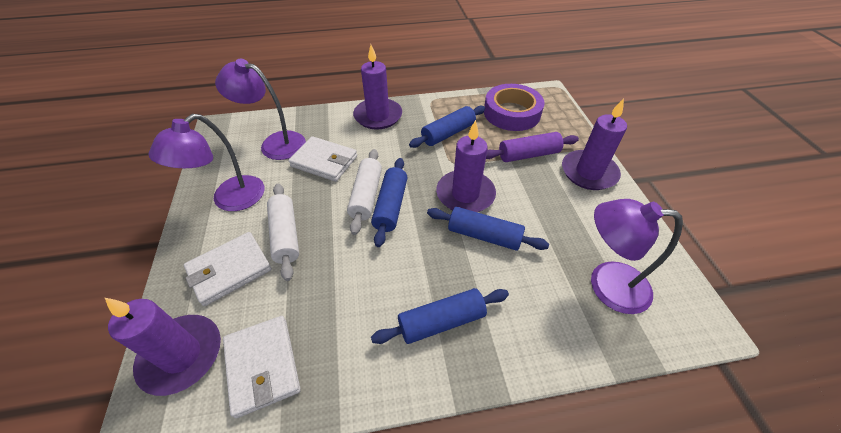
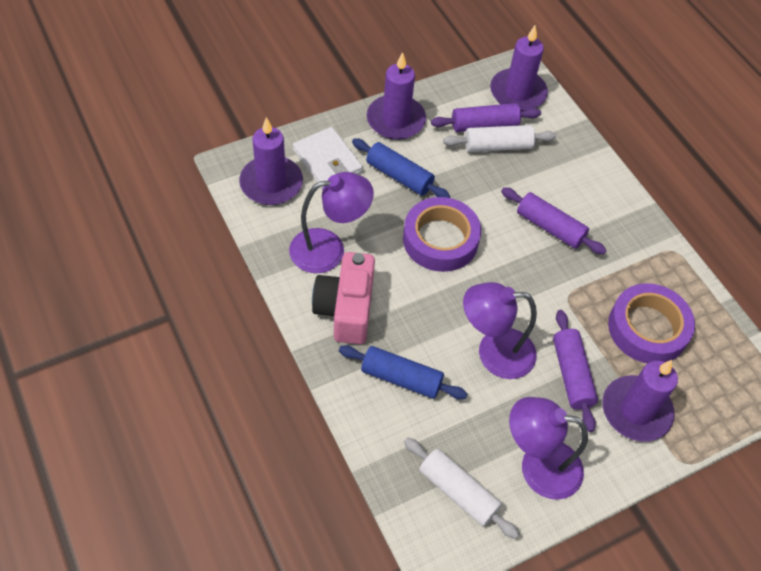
blue rolling pin: [371,158,408,247] [371,288,509,344] [409,106,485,148] [427,207,549,251] = 4 -> [339,345,468,399] [352,138,450,198] = 2
pink camera: none = 0 -> [312,252,375,344] = 1
purple rolling pin: [486,132,579,162] = 1 -> [431,103,541,132] [501,187,606,255] [553,310,598,432] = 3
purple tape: [484,84,545,131] = 1 -> [403,197,481,272] [608,283,695,363] = 2
white wallet: [184,232,272,306] [223,316,301,418] [288,136,357,182] = 3 -> [293,127,363,189] = 1

